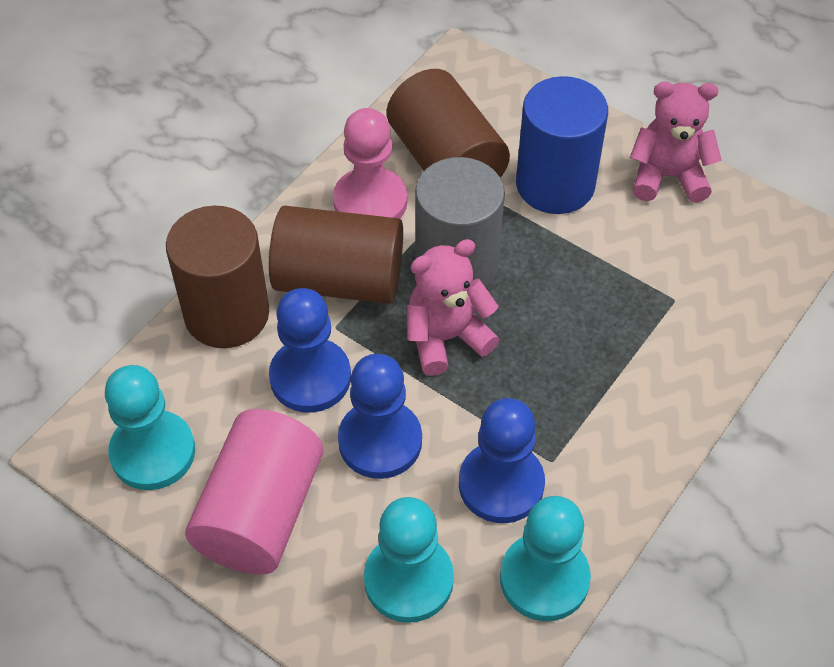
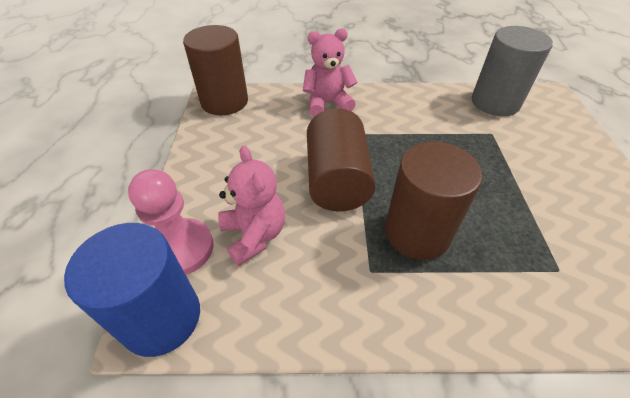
blue pawn: [269,288,351,413] [338,354,422,479] [459,398,545,523] = 3 -> none = 0
pink cylinder: [185,409,323,575] = 1 -> none = 0
turquoise pawn: [105,365,195,490] [364,497,454,623] [500,496,591,621] = 3 -> none = 0

